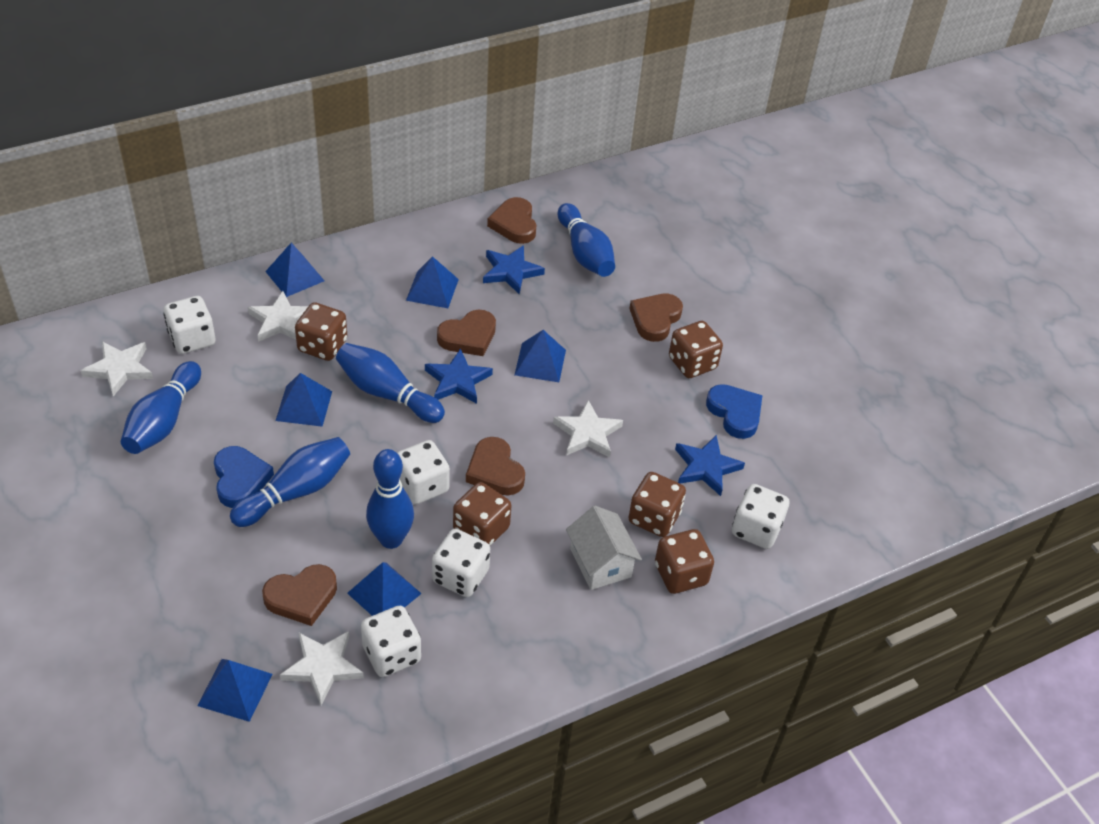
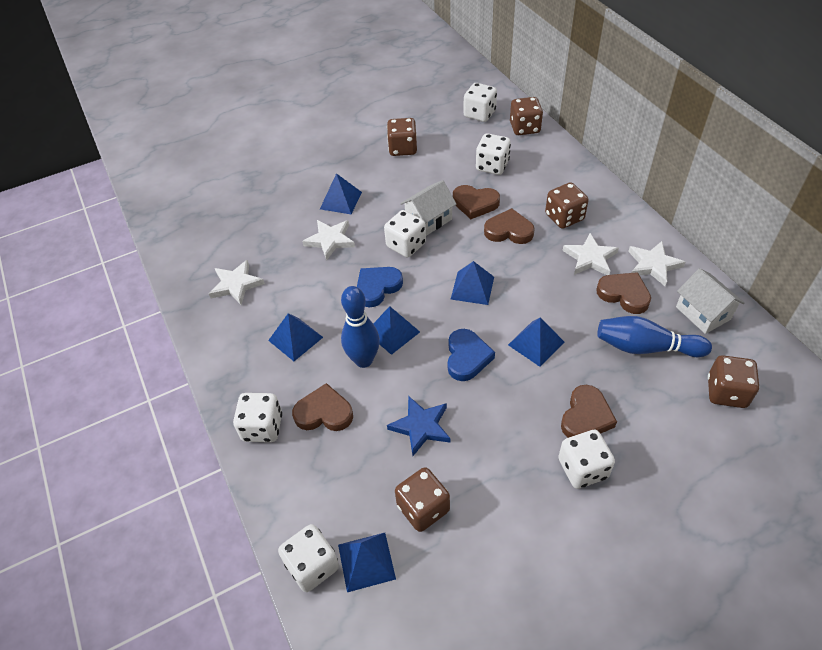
blue bowling pin: [121,361,201,454] [230,437,350,527] [336,343,445,423] [366,449,414,549] [557,203,615,277] = 5 -> [341,286,380,368] [597,316,712,357] = 2
blue star: [425,348,493,404] [483,245,545,294] [675,435,745,496] = 3 -> [387,396,450,456] = 1
white dice: [163,296,215,354] [361,606,421,677] [397,440,450,504] [432,529,490,597] [732,484,789,549] = 5 -> [233,393,282,442] [278,524,339,592] [384,210,426,257] [463,83,497,122] [476,133,511,175] [558,430,615,489] = 6
white house: [566,506,642,590] = 1 -> [400,180,456,236] [676,268,745,334] = 2

